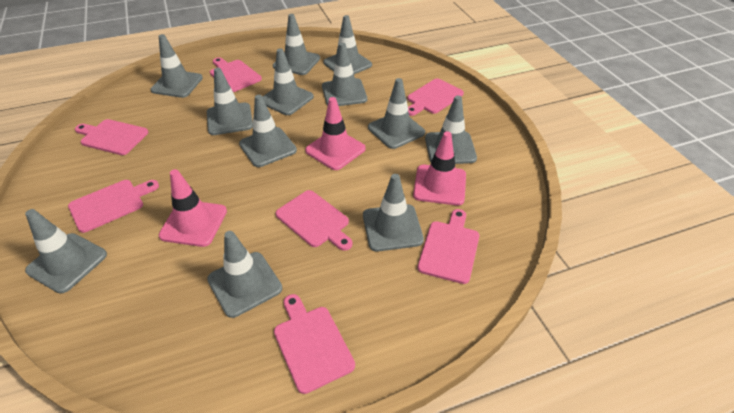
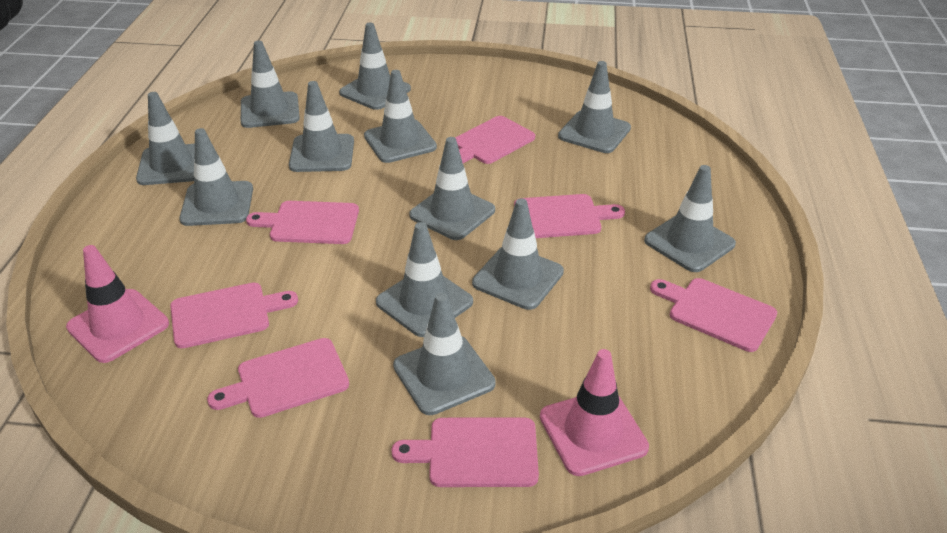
pink traffic cone: [159,169,227,247] [305,97,366,170] [413,132,466,205] = 3 -> [66,245,169,363] [540,349,649,476] = 2

